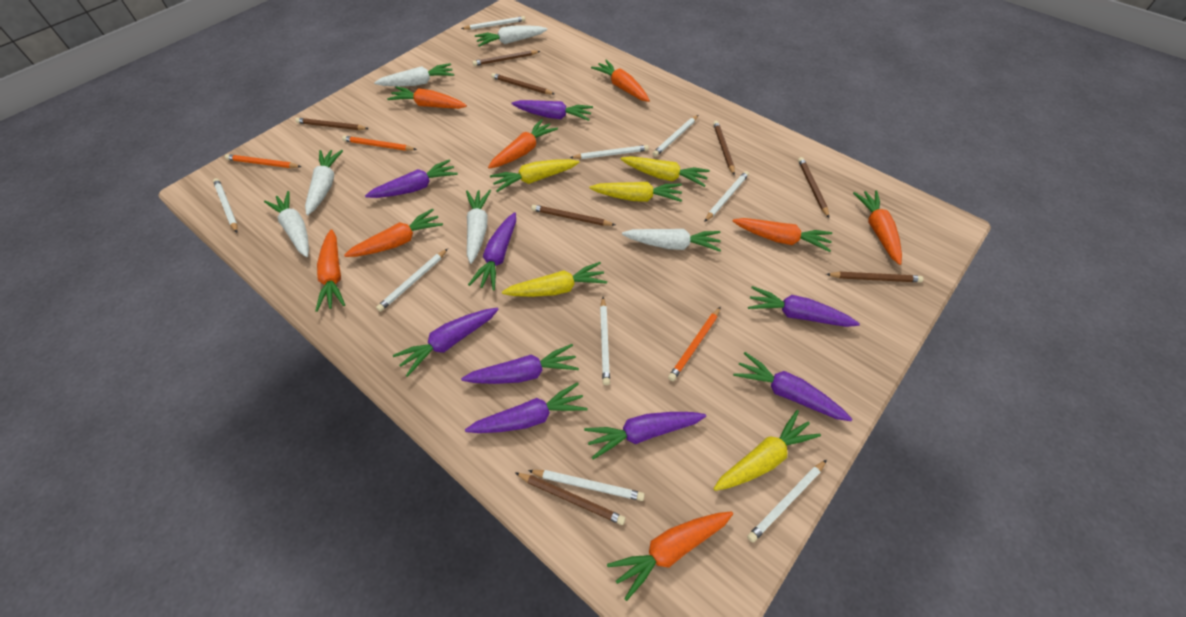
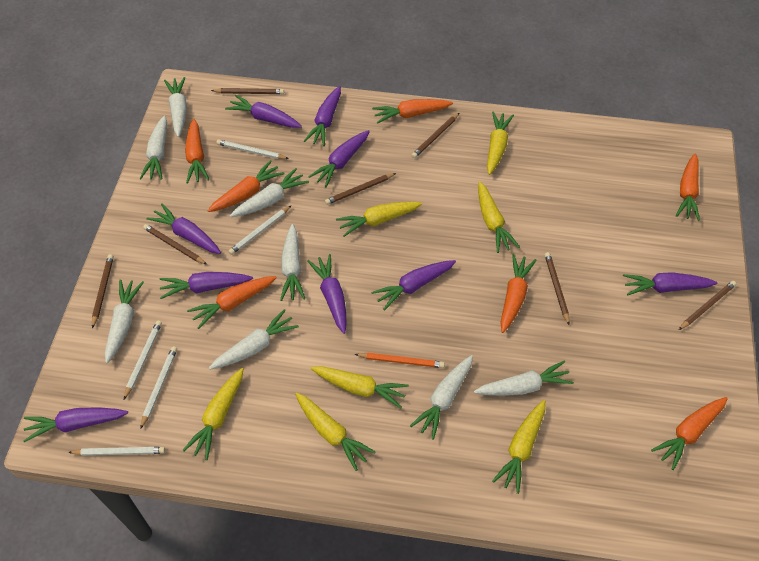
brown pencil: [295,118,369,130] [473,50,540,66] [491,73,554,95] [515,472,626,525] [531,205,615,226] [713,121,735,175] [798,157,829,218] [826,272,923,282] = 8 -> [92,254,114,328] [143,224,207,265] [211,88,284,94] [325,173,396,205] [412,113,459,158] [545,252,569,325] [679,281,736,330] = 7
orange carrot: [315,229,345,312] [344,209,443,257] [387,86,467,109] [488,119,558,169] [591,60,650,102] [607,511,733,601] [732,218,832,252] [853,190,902,265] = 8 -> [185,119,209,183] [187,276,277,329] [208,160,284,212] [372,99,453,124] [500,254,537,333] [651,397,728,470] [676,153,700,221] = 7
orange pencil: [225,154,301,168] [342,136,417,151] [668,307,721,381] = 3 -> [355,352,445,368] = 1
white carrot: [264,191,309,257] [305,150,343,215] [374,63,454,86] [466,190,491,264] [475,25,548,47] [622,229,721,252] = 6 -> [105,280,144,364] [139,116,167,180] [164,77,187,137] [209,309,299,370] [230,168,309,217] [280,224,305,301] [410,355,473,440] [474,361,574,396] = 8
white pencil: [213,178,238,233] [376,249,448,312] [461,16,525,30] [528,470,645,501] [570,145,649,159] [600,297,610,385] [652,115,698,157] [704,171,749,222] [747,460,827,543] = 9 -> [68,447,165,456] [124,320,162,399] [140,346,177,429] [217,139,289,159] [228,205,292,255] = 5
yellow carrot: [490,159,579,192] [502,262,607,297] [589,182,682,202] [621,156,710,187] [713,410,821,491] = 5 -> [183,368,243,460] [295,393,376,471] [311,366,409,408] [336,201,422,237] [478,182,520,253] [487,111,514,175] [492,400,545,494] = 7

